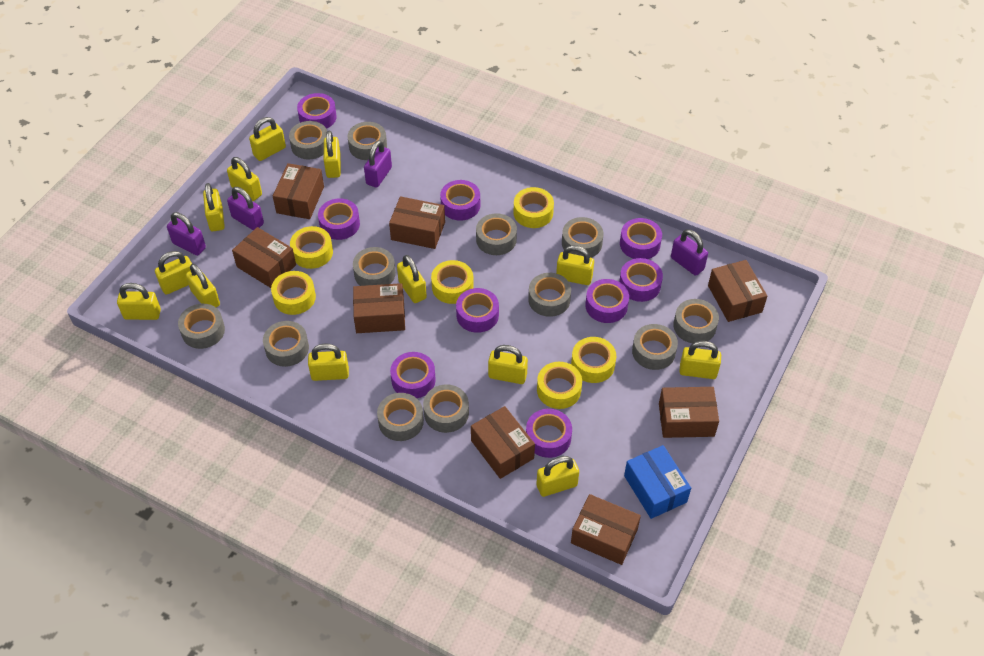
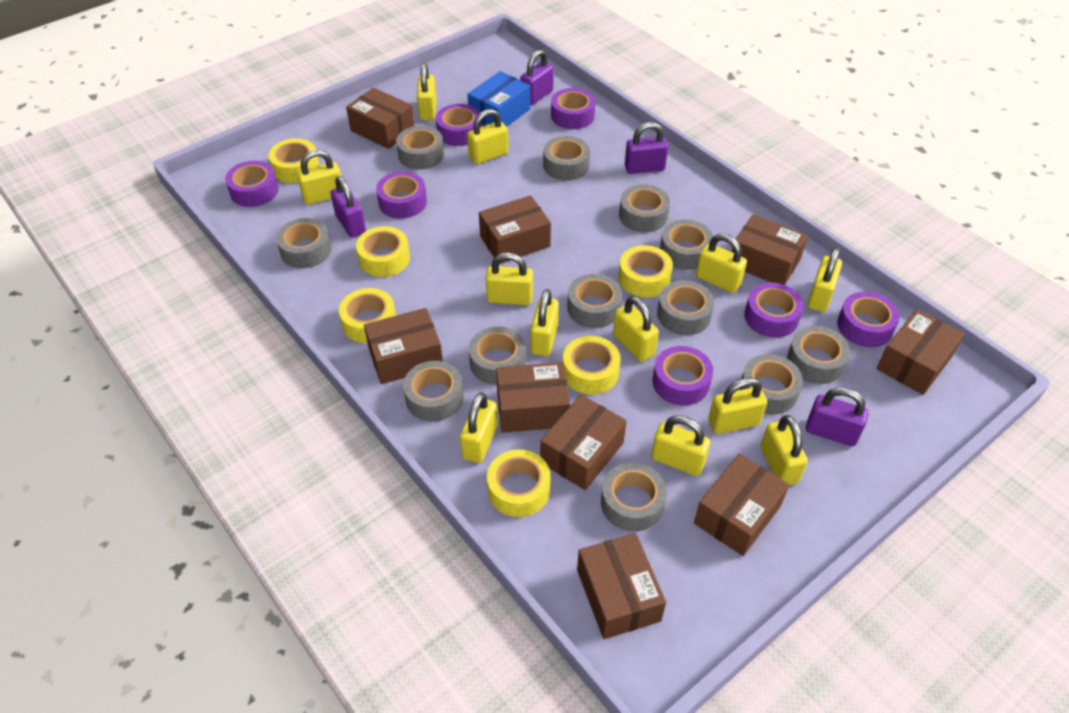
brown box: [232,227,296,288] [273,163,324,219] [353,283,405,333] [389,196,445,249] [471,406,535,479] [571,494,641,565] [659,387,719,438] [708,260,767,322] = 8 -> [346,88,414,149] [364,308,443,384] [479,195,551,264] [496,362,570,433] [540,395,627,490] [577,533,666,639] [694,454,789,556] [732,214,808,285] [877,309,964,395] = 9
purple tape: [297,93,337,129] [318,198,360,240] [390,352,436,398] [440,180,480,221] [456,288,499,333] [526,409,572,458] [585,279,629,323] [619,258,663,302] [620,218,662,259] = 9 -> [225,161,279,207] [376,171,427,219] [436,104,481,146] [551,88,595,129] [653,346,713,405] [744,283,804,338] [837,292,900,347] = 7
yellow padlock: [117,283,161,320] [155,251,192,294] [186,264,220,307] [203,183,225,231] [227,157,262,201] [249,117,286,161] [308,343,349,381] [324,131,341,178] [397,255,427,303] [488,345,528,384] [537,456,579,497] [556,245,594,285] [680,341,721,379] = 13 -> [297,150,341,205] [417,63,437,120] [460,392,498,463] [467,109,509,164] [486,252,533,305] [531,289,559,356] [613,296,659,362] [651,415,710,476] [696,234,747,293] [709,378,767,434] [761,415,808,485] [807,247,842,312] = 12

